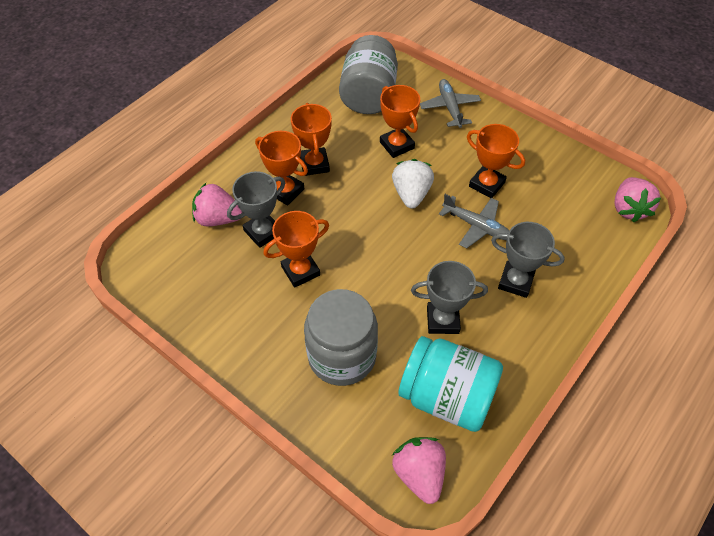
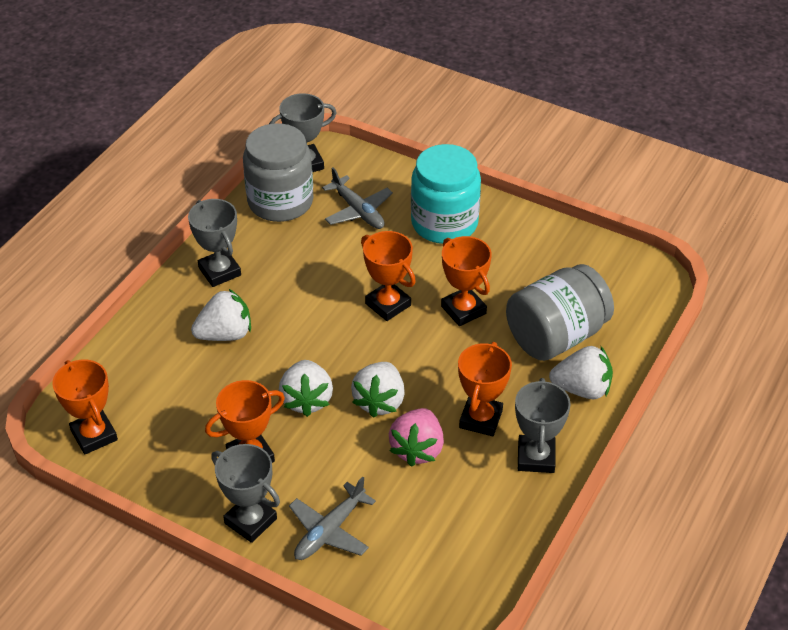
grey trophy: [227,171,285,248] [411,261,488,334] [491,222,565,298] = 3 -> [188,199,241,287] [211,444,280,543] [269,93,337,172] [515,378,571,473] = 4
pink strawberry: [192,183,243,226] [392,437,446,504] [614,177,661,223] = 3 -> [389,408,444,467] = 1
white strawberry: [392,159,434,208] = 1 -> [191,289,251,341] [279,360,333,417] [351,362,405,418] [549,346,613,399] = 4

